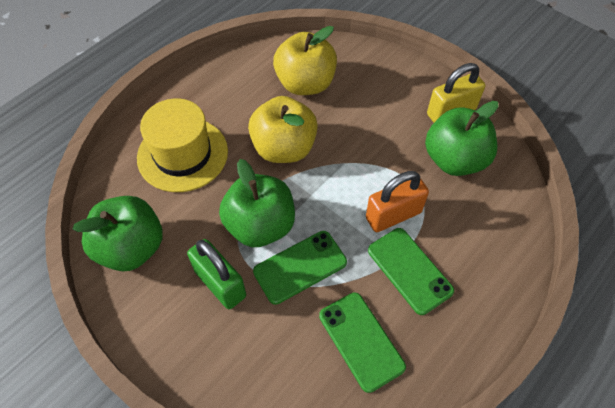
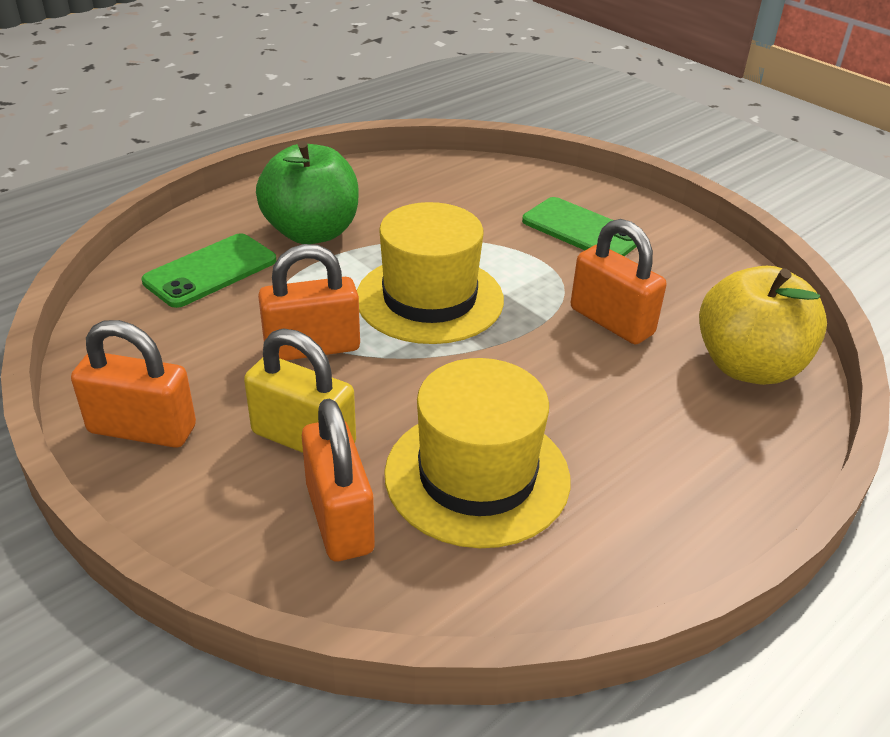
green apple: [73,196,163,271] [219,159,295,247] [425,101,499,176] = 3 -> [256,141,359,244] = 1
green padlock: [187,239,246,309] = 1 -> none = 0
green phone: [253,231,347,305] [319,292,406,393] [368,228,454,315] = 3 -> [142,233,276,308] [522,197,637,256] = 2
orange padlock: [366,171,429,232] = 1 -> [71,320,196,448] [258,244,360,360] [302,399,375,561] [571,219,666,344] = 4
yellow apple: [248,96,318,163] [273,26,337,95] = 2 -> [699,266,827,385] = 1
yellow hat: [137,98,228,192] = 1 -> [357,202,504,344] [384,358,570,548] = 2

